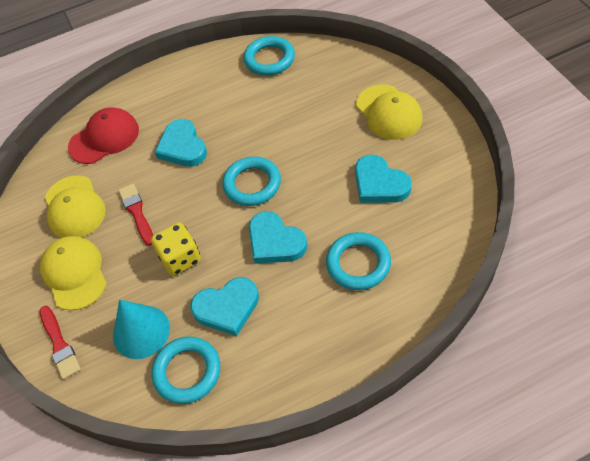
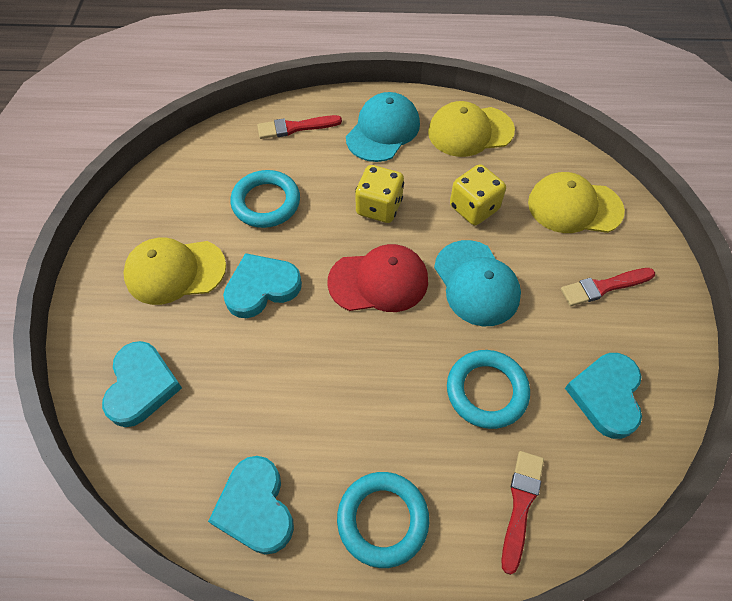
red brush: [39,306,81,380] [118,184,153,246] = 2 -> [257,115,342,139] [501,451,544,575] [561,268,655,306] = 3
turquoise cap: none = 0 -> [346,92,420,162] [434,240,521,326] = 2
turquoise cone: [113,300,170,359] = 1 -> none = 0
turquoise ring: [152,336,220,404] [222,156,281,206] [244,36,295,75] [326,232,391,290] = 4 -> [230,170,300,228] [337,472,429,568] [447,350,530,429] = 3
yellow dice: [151,222,201,276] = 1 -> [355,165,404,223] [450,164,506,225] = 2

